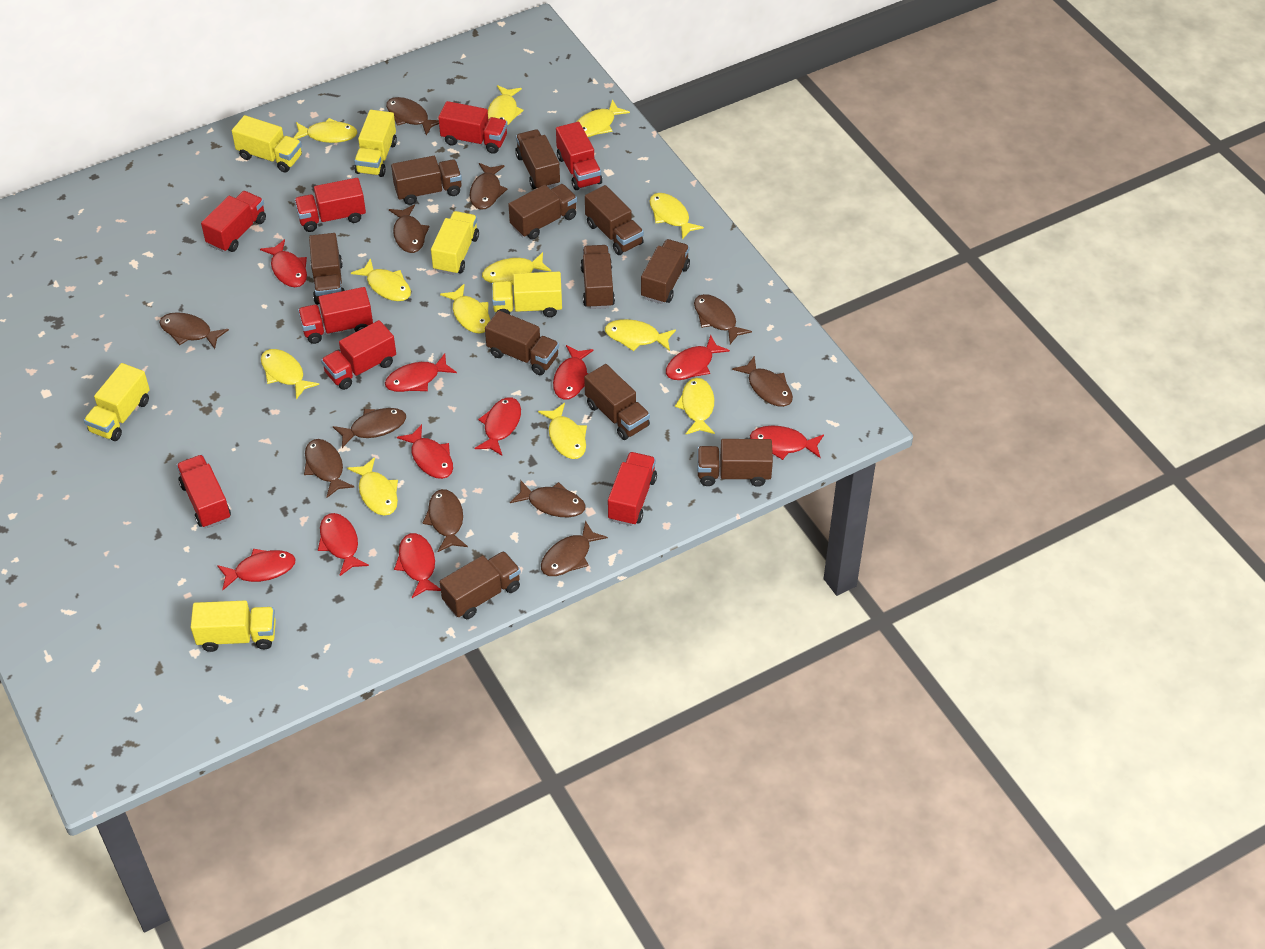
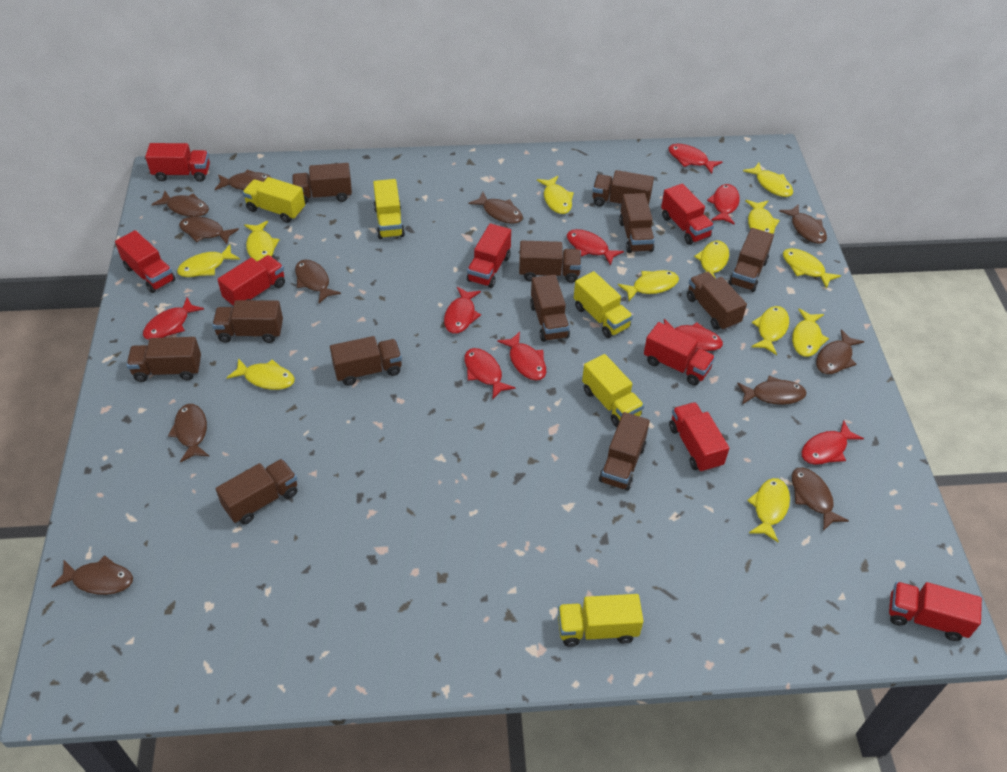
brown truck: [309,233,344,305] [391,156,462,205] [440,551,521,619] [485,310,559,375] [508,184,577,240] [515,129,560,189] [580,245,615,309] [584,364,650,440] [585,185,644,255] [641,239,690,304] [697,439,773,487] = 11 -> [127,337,201,382] [212,300,283,343] [216,459,298,524] [292,163,352,205] [330,336,402,386] [519,241,581,283] [530,274,570,342] [592,170,654,206] [599,412,650,491] [619,193,655,253] [687,272,747,331] [729,228,774,292] = 12
red fish: [217,549,296,590] [260,239,307,287] [318,513,369,576] [385,353,457,392] [394,533,441,598] [397,424,453,479] [475,397,521,456] [553,345,594,400] [666,335,730,380] [750,426,824,460] = 10 -> [143,297,204,340] [444,287,481,334] [464,348,516,399] [497,332,546,380] [567,229,624,266] [664,319,723,351] [668,144,722,174] [707,184,740,225] [801,420,864,465] = 9
yellow truck: [84,363,150,441] [191,601,276,652] [232,115,302,172] [354,110,397,177] [431,211,479,275] [492,272,562,317] = 6 -> [242,177,305,223] [373,179,405,239] [558,594,643,647] [574,271,633,338] [582,354,644,427] = 5

